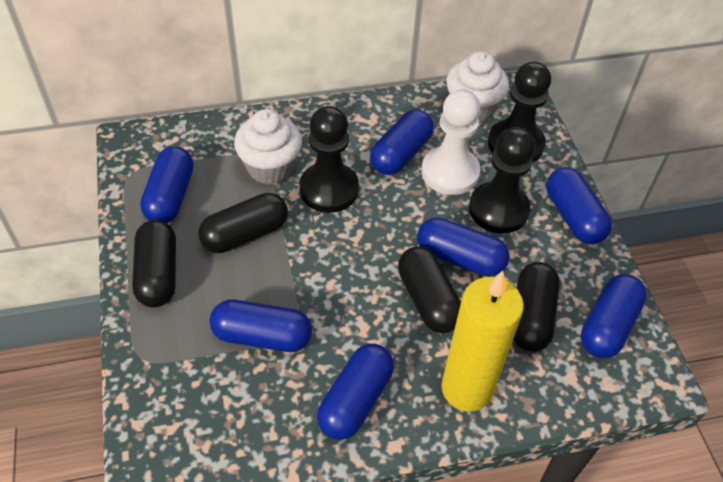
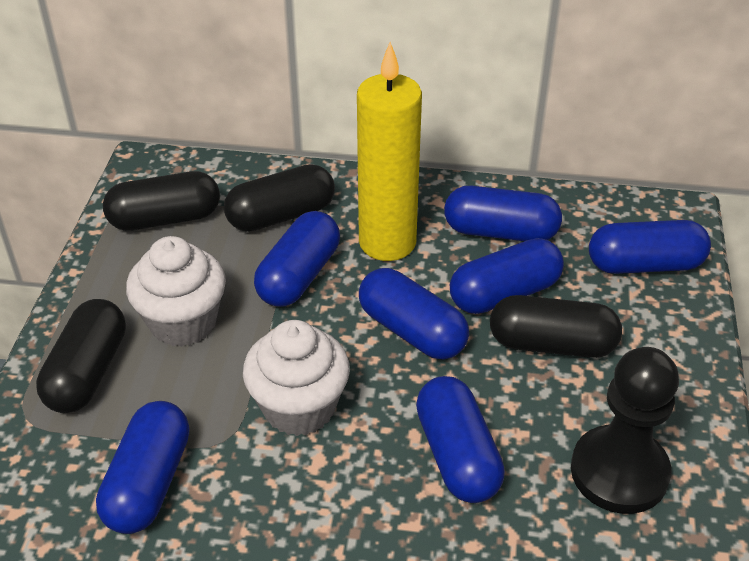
black pawn: [299,106,359,213] [469,127,535,234] [488,61,551,163] = 3 -> [571,347,679,514] = 1
white pawn: [421,89,481,195] = 1 -> none = 0

